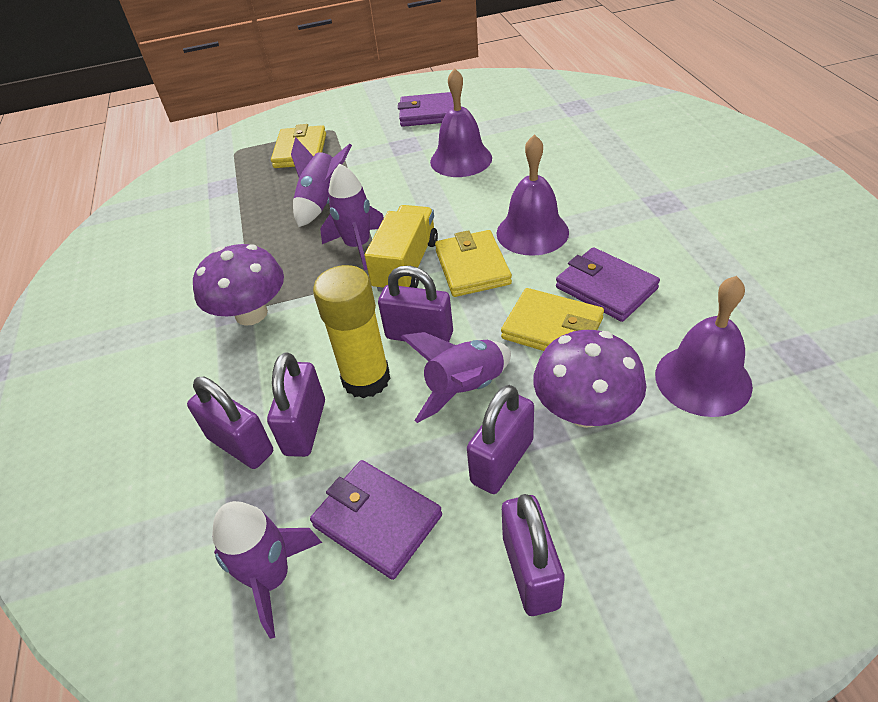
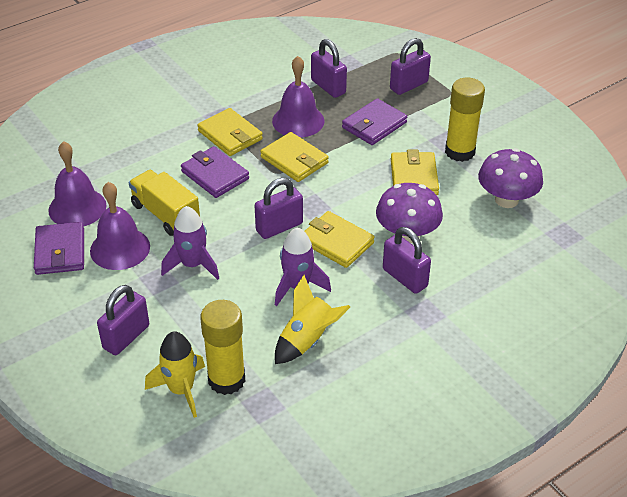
purple rocket: [212,501,322,639] [291,137,352,227] [320,163,384,270] [401,332,511,423] = 4 -> [161,206,219,280] [275,227,331,306] = 2
yellow glue stick: [313,265,390,398] = 1 -> [200,300,245,395] [445,77,485,162] = 2
yellow rocket: none = 0 -> [145,331,205,418] [275,275,350,364] = 2
yellow wallet: [271,124,326,168] [435,230,512,297] [501,288,604,351] = 3 -> [197,108,263,156] [260,132,329,182] [305,211,375,268] [391,150,439,195] = 4

